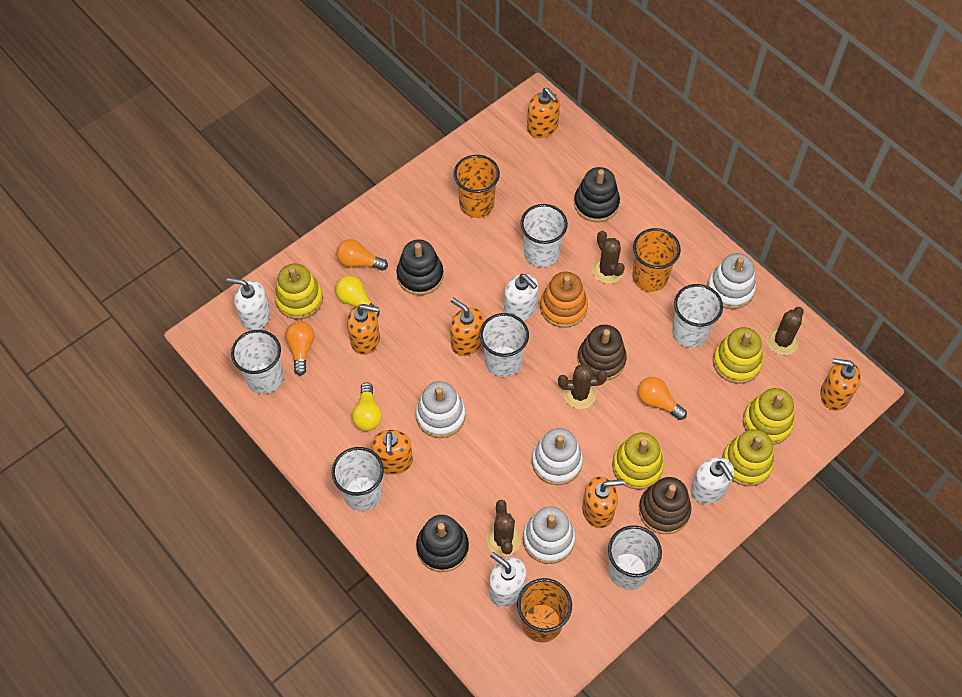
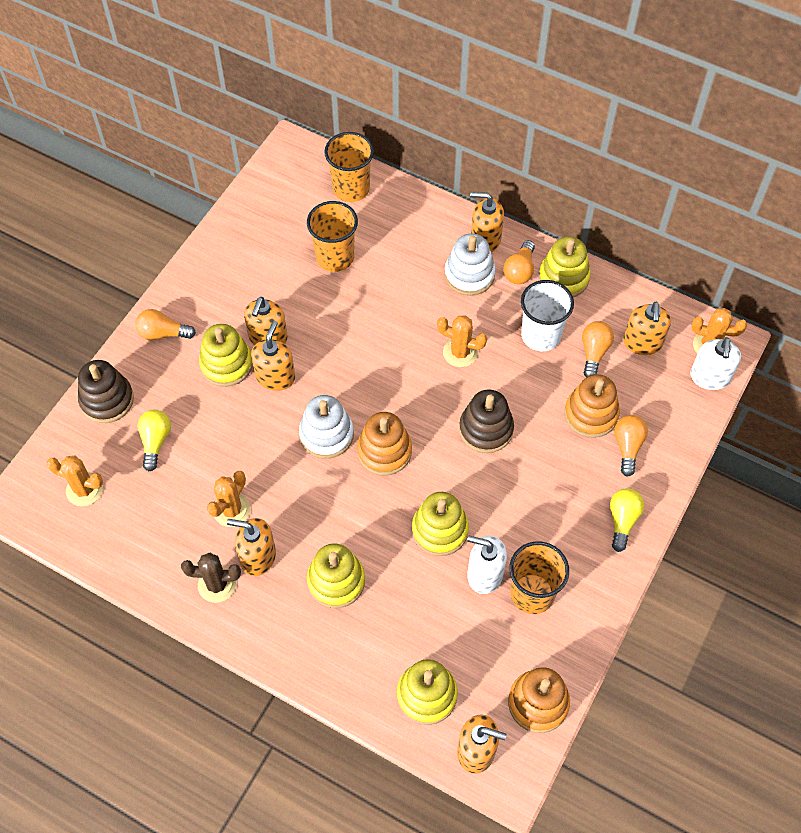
black stacking toy: [396,239,444,295] [416,515,469,572] [574,167,620,222] = 3 -> none = 0
brown cactus: [486,500,521,556] [558,364,607,409] [592,231,625,284] [767,307,804,355] = 4 -> [181,553,241,603] = 1
orange cactus: none = 0 -> [47,456,103,506] [207,471,250,527] [437,315,487,367] [691,308,747,354] = 4
orange light bulb: [285,321,314,376] [336,239,388,270] [638,377,687,420] = 3 -> [135,309,196,340] [503,240,535,284] [582,321,614,377] [614,415,648,477] = 4
orange stacking toy: [540,272,588,328] = 1 -> [357,412,412,475] [508,667,570,733] [564,374,620,438] = 3
white cup: [231,330,284,394] [332,447,384,511] [480,313,529,377] [520,204,568,267] [608,525,662,590] [672,284,723,348] = 6 -> [521,280,574,351] = 1
white soap dispenser: [226,278,271,331] [489,552,526,607] [504,274,538,321] [690,457,734,504] = 4 -> [467,536,507,594] [690,337,741,390] = 2
white stacking toy: [416,381,466,438] [523,506,575,564] [532,428,583,485] [707,253,756,309] = 4 -> [299,395,354,459] [444,234,496,296] = 2

